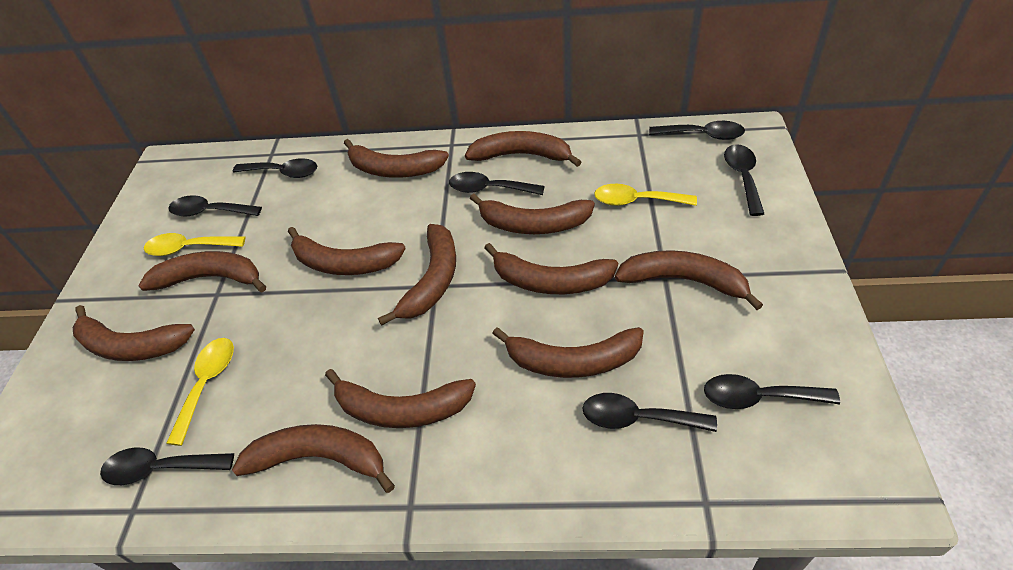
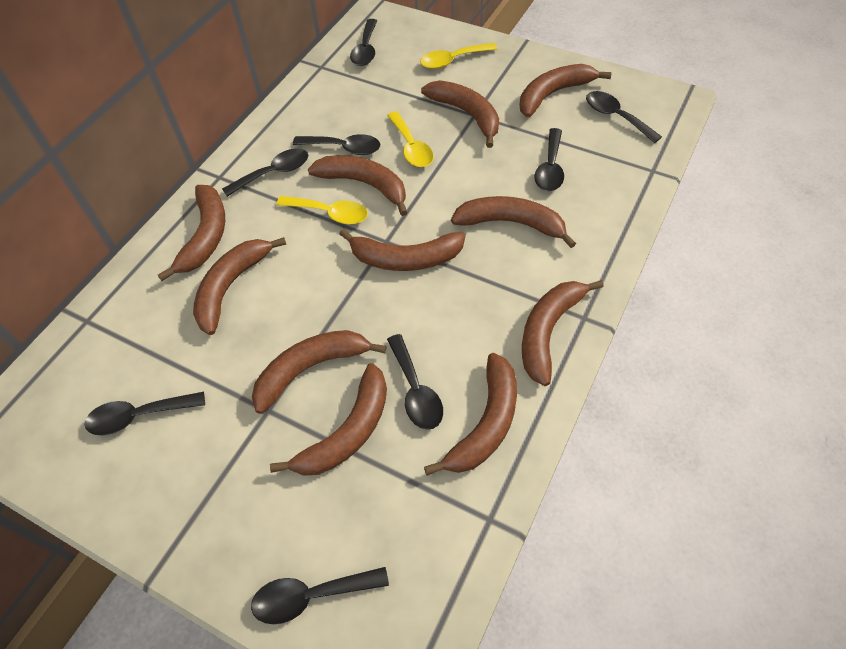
brown banana: [72,305,195,361] [139,251,266,292] [232,424,395,493] [288,227,406,275] [325,369,476,428] [344,139,449,178] [378,224,456,326] [465,131,581,167] [470,193,595,234] [484,243,618,294] [492,327,644,378] [615,250,763,310] = 12 -> [158,185,225,281] [193,237,286,335] [252,330,387,414] [270,363,387,476] [308,155,408,216] [339,229,465,271] [421,80,499,148] [424,353,517,476] [451,196,576,248] [520,64,612,117] [522,280,604,386] = 11

